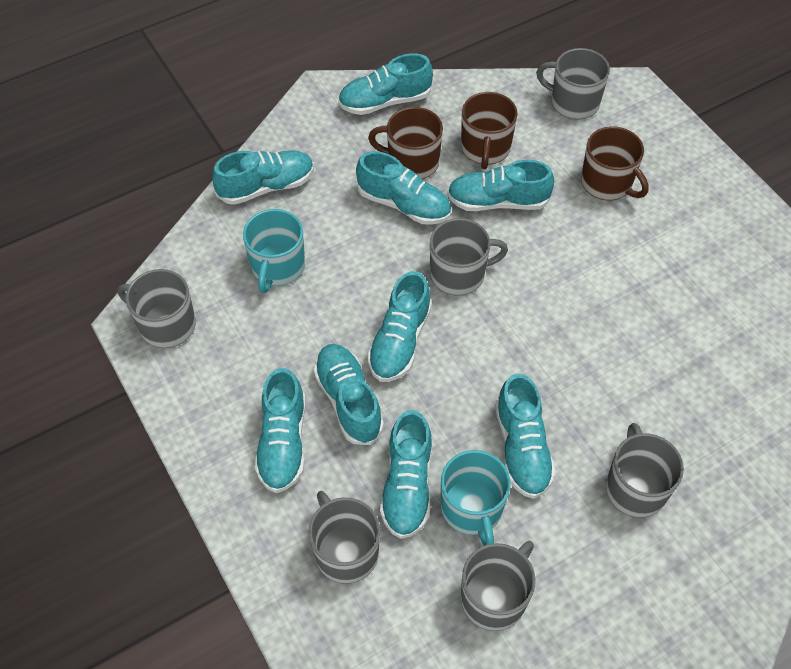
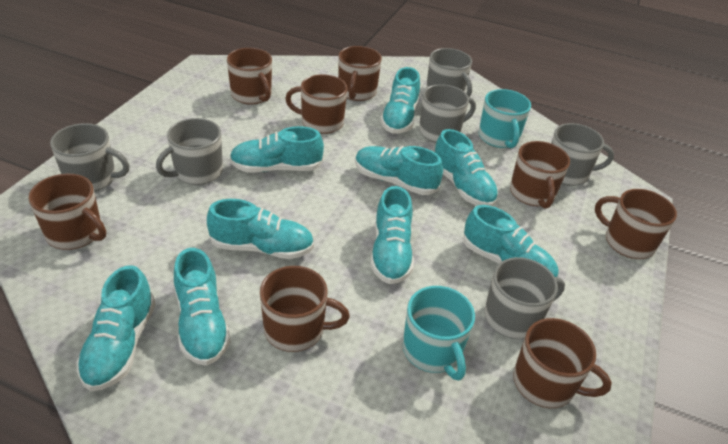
brown mug: [368,107,443,179] [461,92,518,169] [581,126,649,201] = 3 -> [28,174,106,250] [227,48,272,105] [260,266,350,352] [285,74,348,134] [338,46,382,101] [510,141,570,209] [513,318,612,408] [595,189,677,259] = 8

